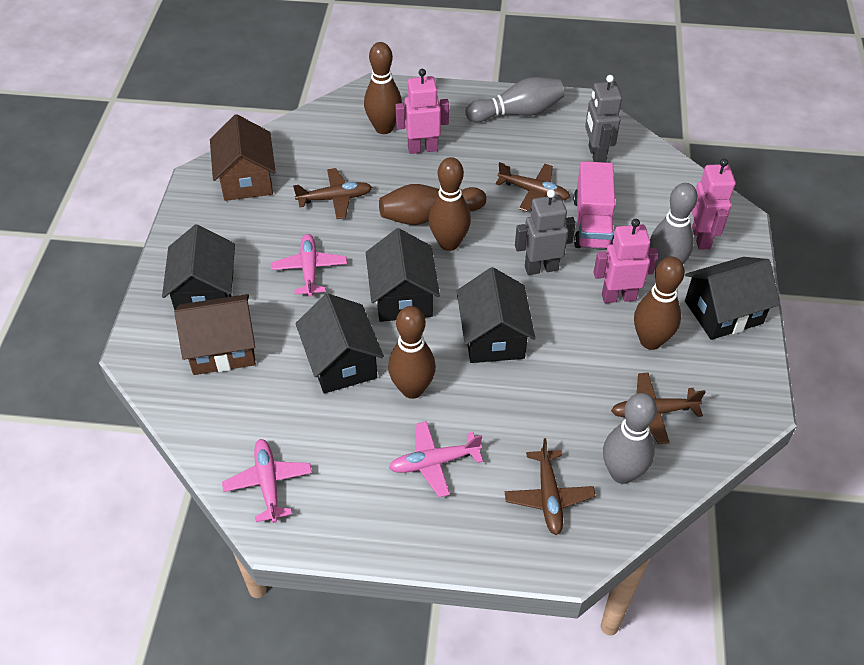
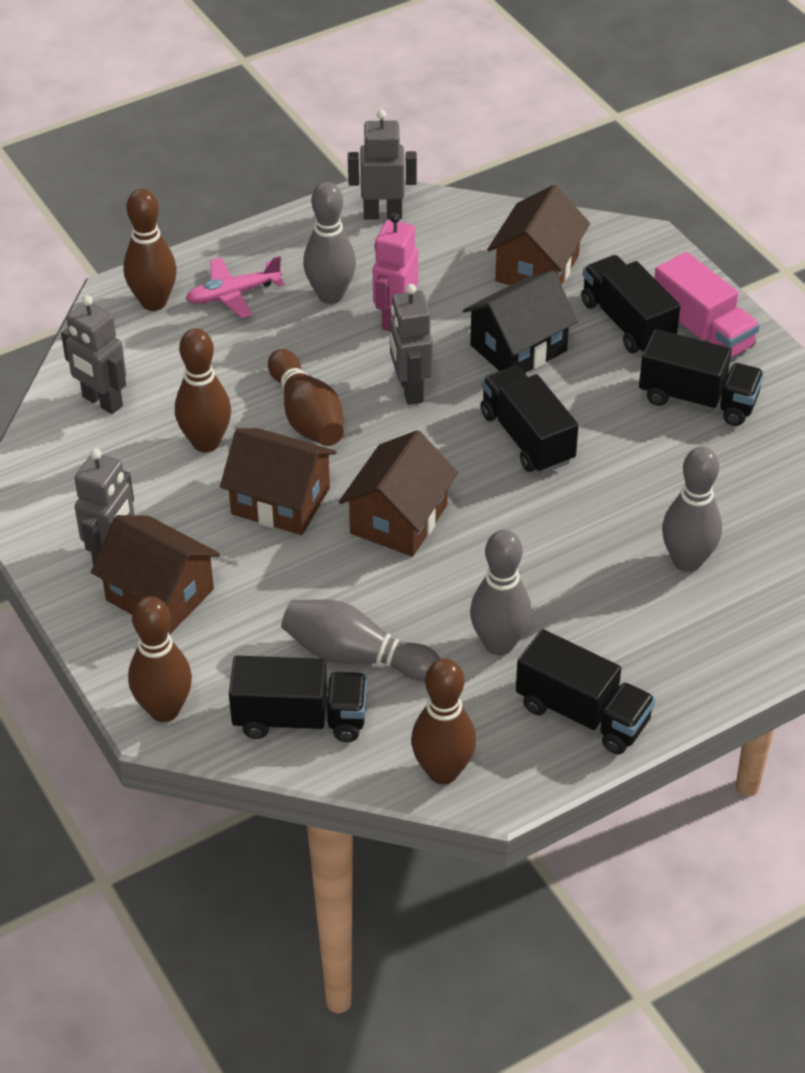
black house: [162,224,235,310] [295,293,384,394] [366,228,440,322] [457,267,535,363] [685,257,780,340] = 5 -> [463,271,578,373] = 1
black truck: none = 0 -> [229,656,367,742] [480,366,579,474] [516,629,656,754] [581,255,681,353] [639,329,764,426] = 5
brown house: [174,294,256,375] [210,114,276,201] = 2 -> [91,515,220,635] [220,428,337,535] [339,430,458,557] [487,185,590,285] = 4
brown plane: [293,168,372,219] [495,162,570,212] [505,438,596,535] [611,373,706,444] = 4 -> none = 0
grey bowling pin: [466,77,564,123] [603,393,657,484] [649,183,698,270] = 3 -> [281,599,440,681] [303,182,356,304] [470,530,532,655] [662,447,722,572] = 4
grey robot: [515,189,576,275] [585,75,622,163] = 2 -> [61,295,126,414] [74,449,134,565] [348,110,417,220] [390,284,433,405] = 4
pink plane: [222,439,312,523] [271,234,347,297] [389,421,483,497] = 3 -> [186,256,284,319] = 1
pink robot: [395,69,449,154] [593,219,658,303] [691,158,735,250] = 3 -> [373,213,418,331] = 1

